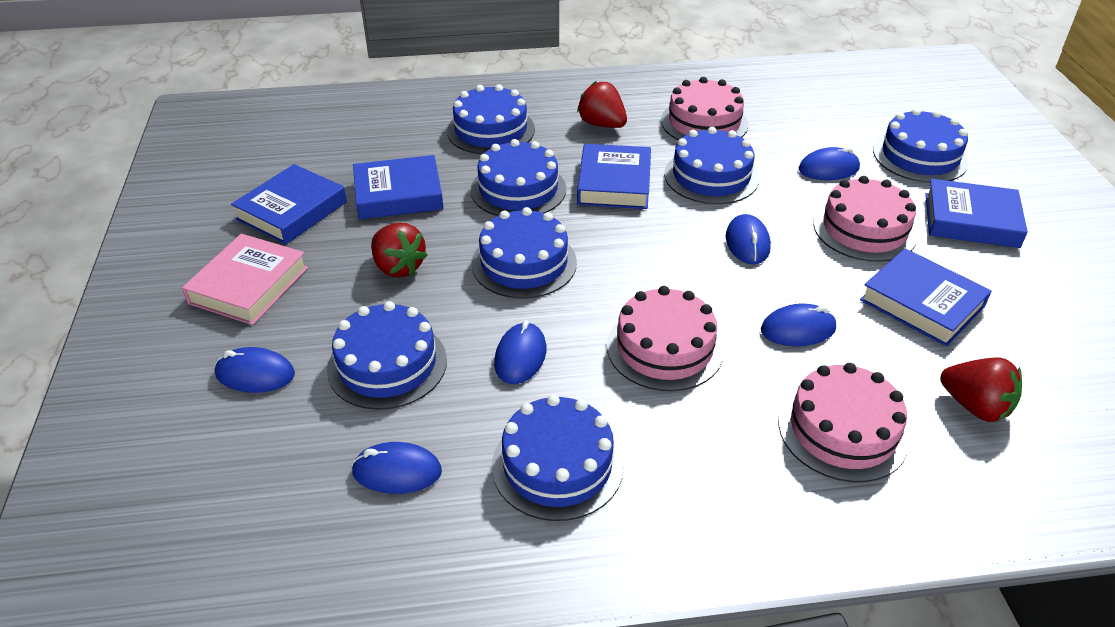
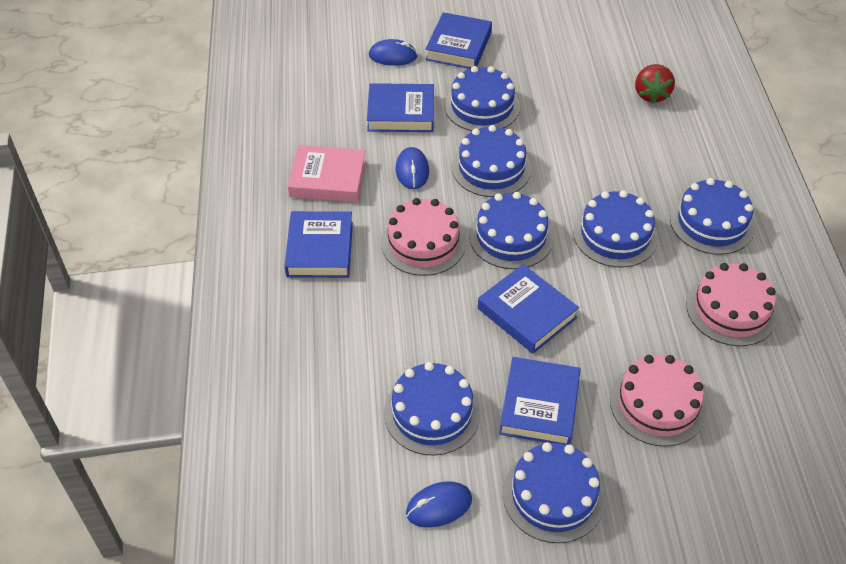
blue mouse: [215,347,295,393] [351,442,442,494] [494,320,546,384] [726,214,771,264] [761,303,836,346] [799,147,860,180] = 6 -> [369,39,418,66] [396,147,429,189] [406,481,472,528] = 3
pink cake: [607,286,724,391] [661,77,748,140] [778,363,910,482] [813,176,918,262] = 4 -> [381,198,466,276] [610,355,707,447] [686,263,778,346] = 3
red strawberry: [371,223,427,277] [577,81,627,128] [940,357,1022,422] = 3 -> [635,64,675,104] = 1

